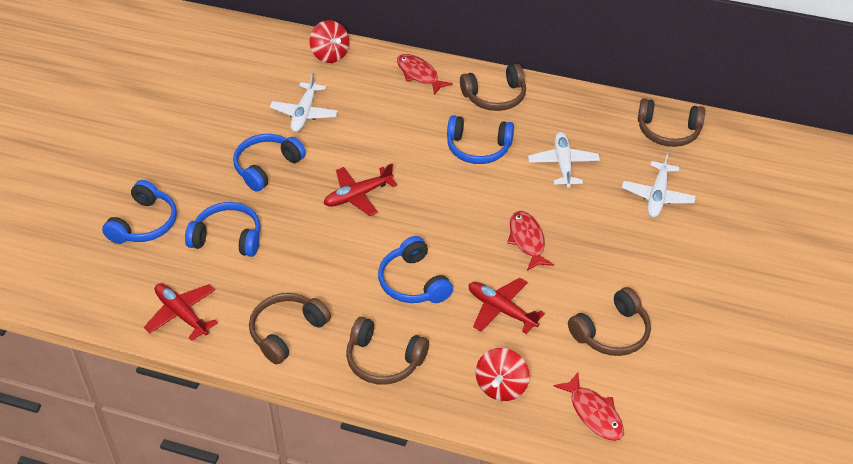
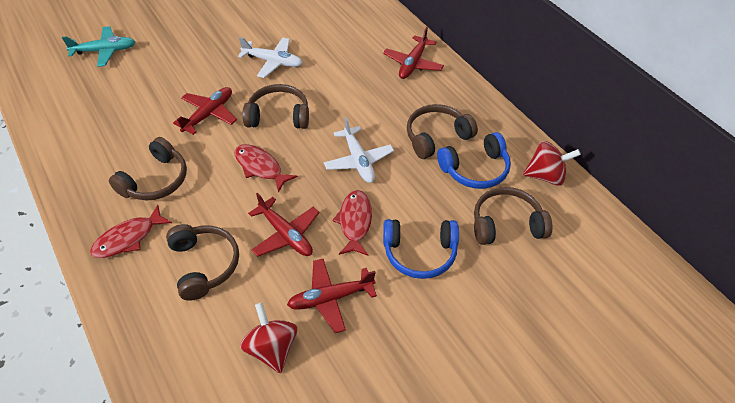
blue headphones: [102,180,177,244] [185,202,261,257] [233,134,306,192] [378,236,453,303] [447,115,514,164] = 5 -> [383,219,459,279] [437,132,511,189] = 2
red plane: [144,283,218,341] [323,163,397,216] [469,278,545,334] = 3 -> [173,87,237,135] [248,193,319,257] [287,259,377,333] [383,27,444,79] = 4
turquoise plane: none = 0 -> [62,26,135,67] = 1
white plane: [270,72,338,132] [528,132,600,187] [622,151,696,217] = 3 -> [238,37,303,78] [324,117,394,183] = 2

